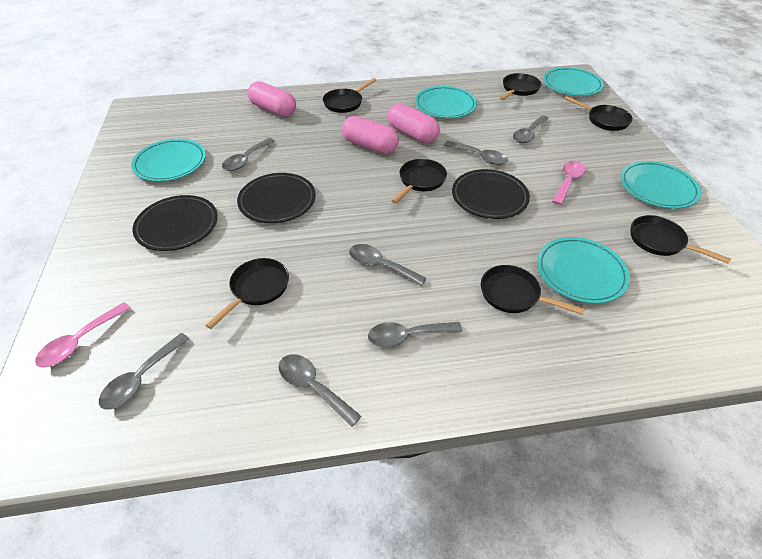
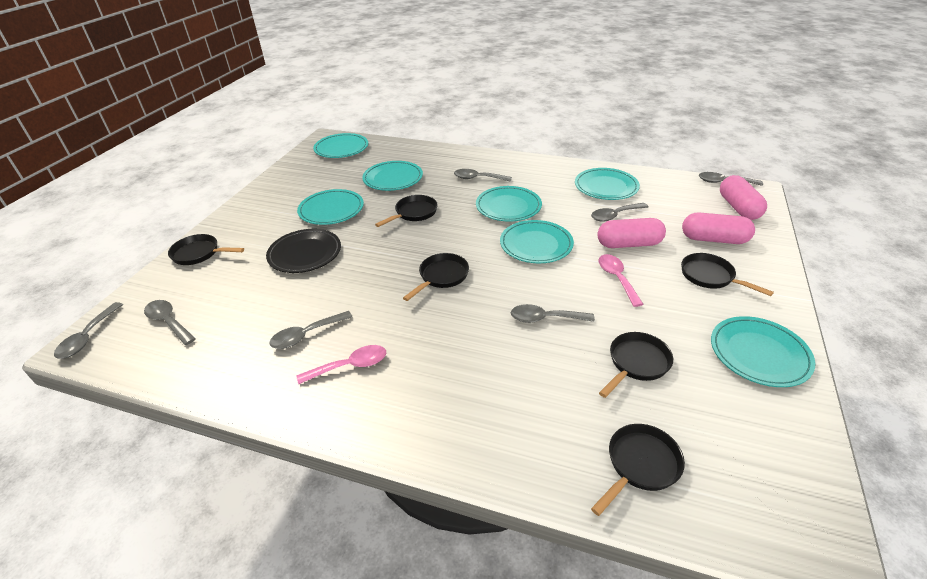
black pan: [206,258,289,329] [323,78,376,113] [391,159,447,203] [481,265,585,315] [500,73,541,100] [564,96,633,131] [630,215,731,264] = 7 -> [168,234,244,265] [375,195,438,227] [403,253,469,301] [591,424,685,516] [599,332,673,398] [681,253,774,296] = 6
black plate: [133,195,218,251] [237,173,316,223] [452,169,530,219] = 3 -> [266,229,341,273] = 1
turquoise plate: [131,139,206,182] [415,86,477,118] [537,237,630,304] [543,67,604,96] [620,161,701,209] = 5 -> [297,189,364,225] [313,133,368,158] [362,161,423,191] [476,186,542,222] [500,220,574,263] [575,168,640,200] [711,316,815,387] = 7

